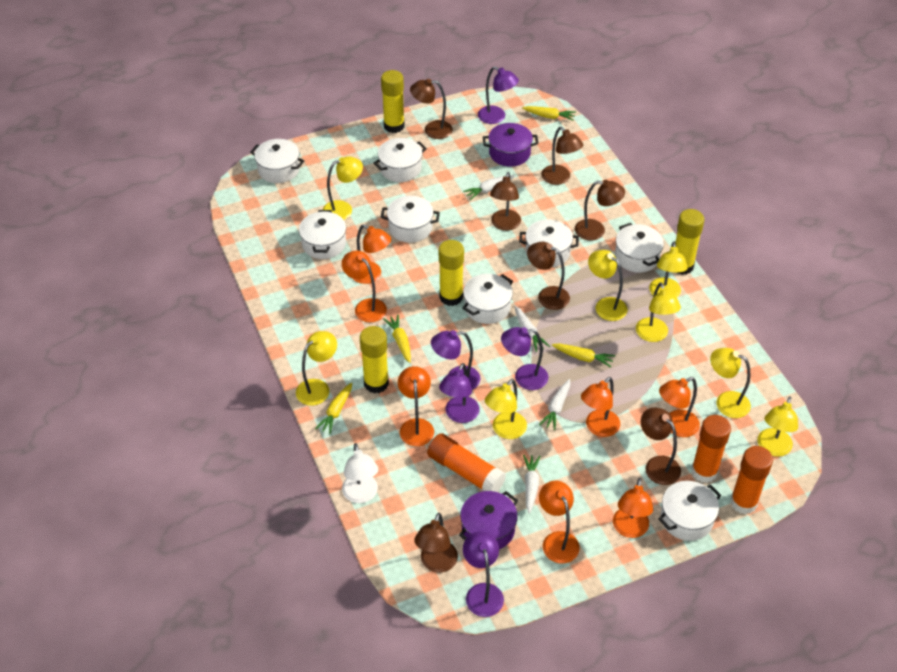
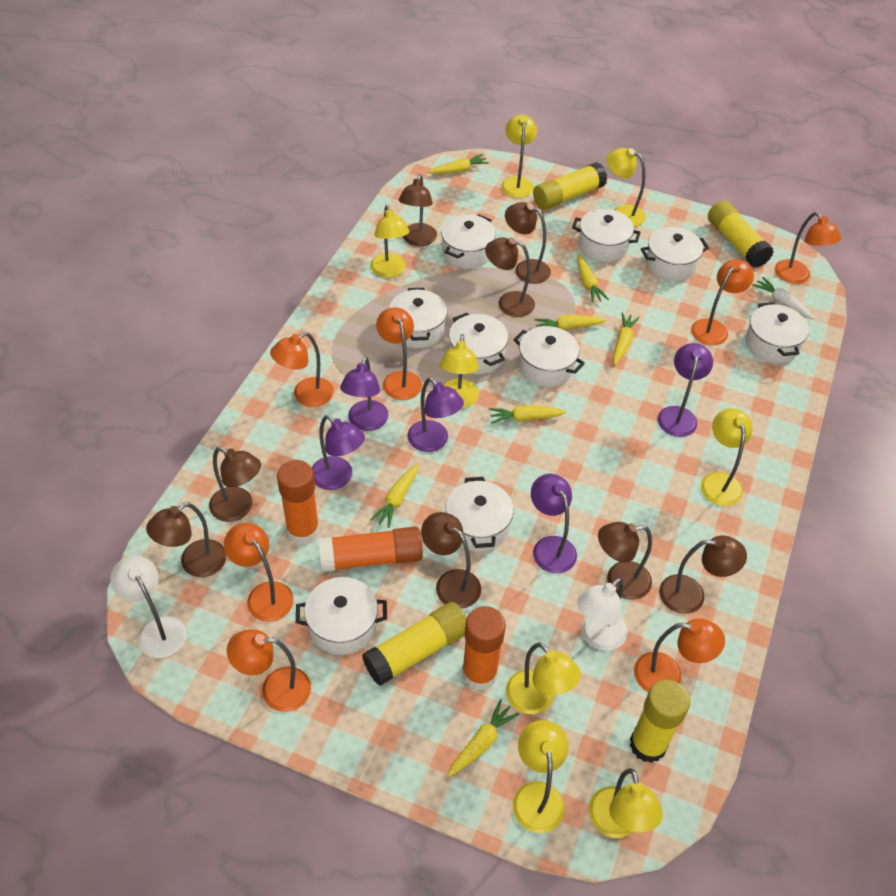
brown lamp: [410,79,453,139] [414,513,458,573] [490,172,521,231] [527,242,570,310] [541,127,583,185] [575,180,625,241] [641,407,681,485] = 7 -> [146,502,226,577] [209,447,261,522] [399,174,437,246] [421,512,481,609] [485,237,535,317] [505,202,551,284] [598,522,652,600] [659,535,747,614] = 8
purple pot: [459,491,518,550] [483,123,538,167] = 2 -> none = 0
white carrot: [463,175,515,200] [515,306,550,352] [523,455,541,514] [539,379,570,430] = 4 -> [752,277,814,319] = 1
white lamp: [342,443,378,503] = 1 -> [110,556,186,658] [577,578,628,651] = 2
white pot: [250,139,304,183] [299,210,346,259] [374,138,427,182] [381,196,440,243] [462,274,513,324] [519,219,579,267] [615,223,664,273] [658,481,721,541] = 8 -> [296,577,387,655] [389,288,447,348] [441,214,496,269] [446,477,514,552] [449,313,509,374] [513,326,585,387] [572,209,641,262] [641,227,709,281] [745,302,809,363] = 9
yellow carrot: [315,383,352,434] [383,315,411,363] [522,106,576,121] [552,343,615,367] = 4 -> [370,464,418,528] [428,154,489,174] [447,699,519,777] [489,405,567,424] [534,315,606,330] [577,254,609,303] [613,313,640,365] = 7

